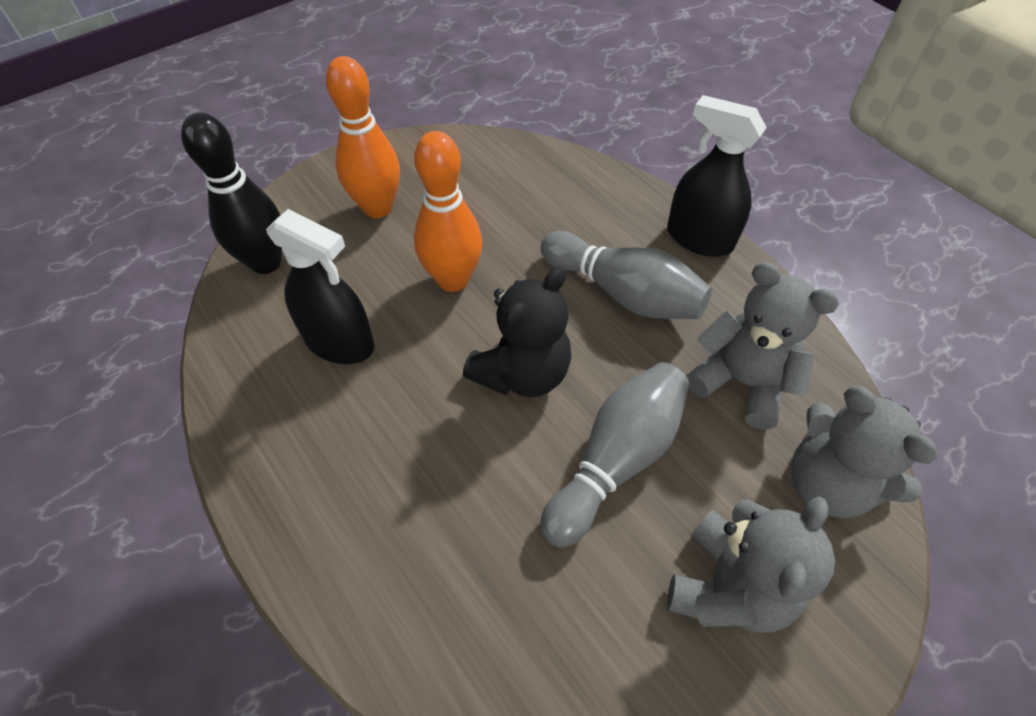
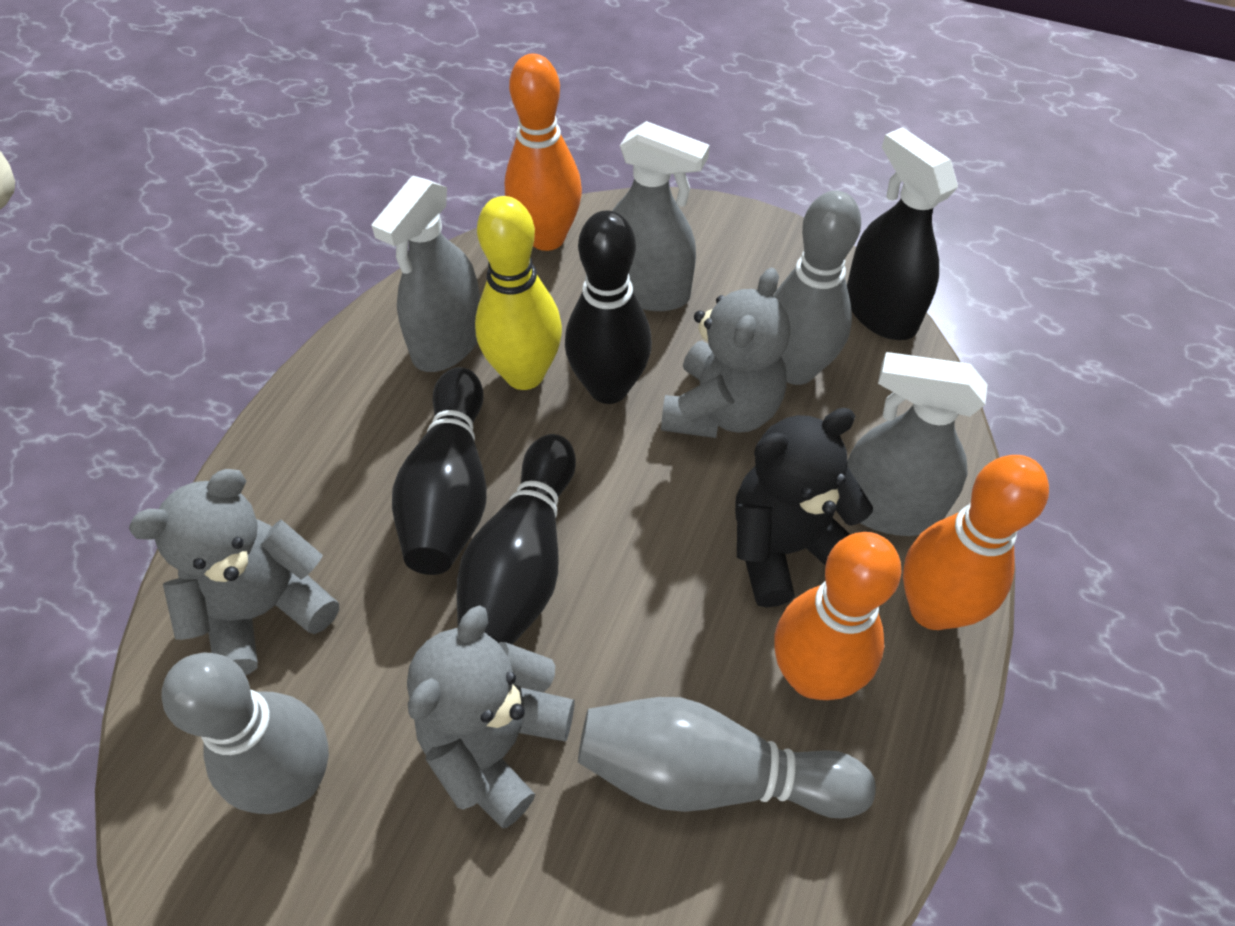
black bowling pin: [181,113,282,274] = 1 -> [392,367,487,575] [457,434,576,645] [565,210,652,404] = 3
black spray bottle: [266,209,374,364] [667,95,767,257] = 2 -> [847,127,958,340] = 1
grey bowling pin: [540,231,712,319] [540,362,689,548] = 2 -> [161,653,329,814] [578,697,876,819] [773,191,861,385] = 3
grey spray bottle: none = 0 -> [371,176,480,372] [612,121,710,311] [847,352,988,536] = 3
orange bowling pin: [326,56,400,218] [414,131,482,292] = 2 -> [505,54,582,251] [774,532,902,700] [903,455,1049,630] = 3
yellow bowling pin: none = 0 -> [475,196,562,390] = 1

